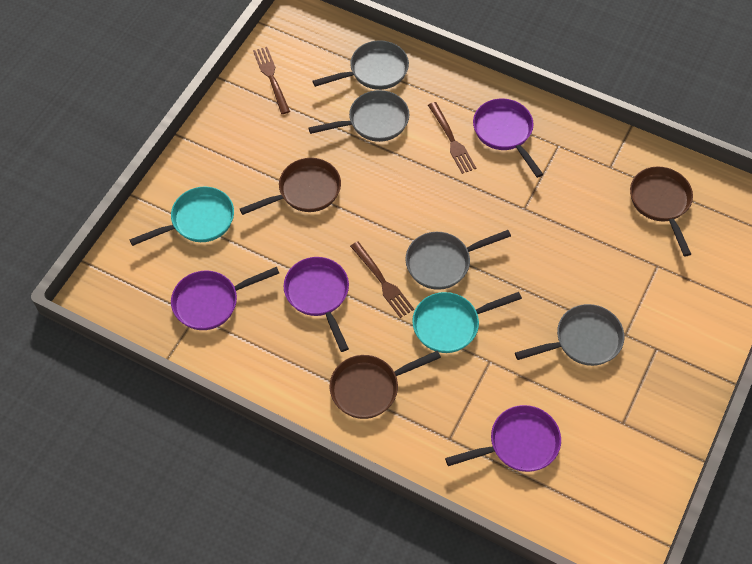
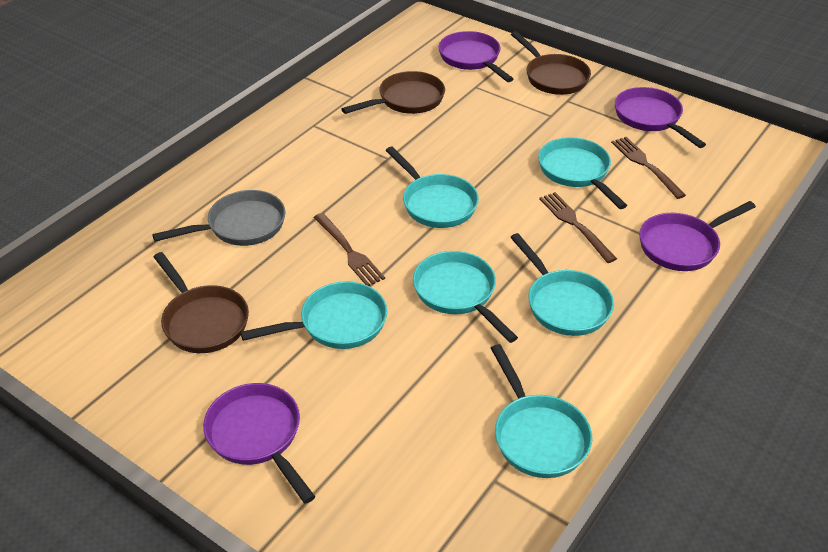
grey pan: [308,90,409,142] [313,41,409,90] [405,230,511,290] [515,304,624,366] = 4 -> [152,190,285,246] = 1
turquoise pan: [129,186,234,246] [412,292,522,353] = 2 -> [241,281,387,349] [385,147,479,228] [413,251,518,343] [491,344,592,478] [510,233,614,336] [538,137,627,209] = 6

